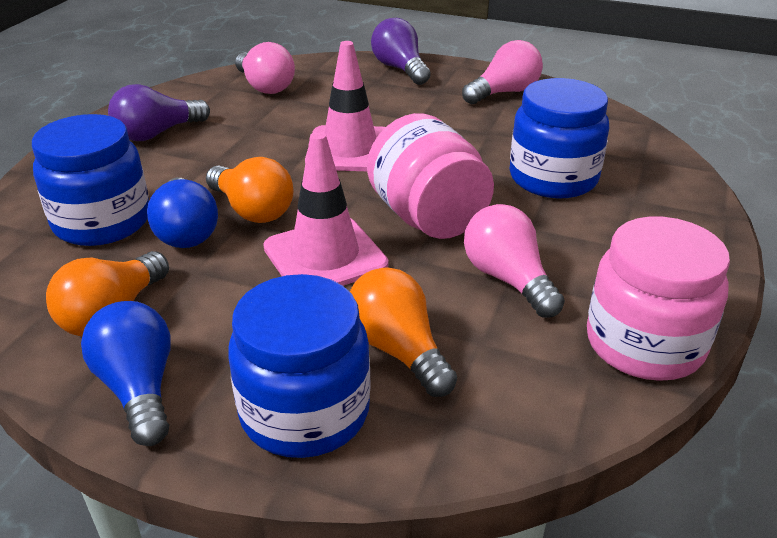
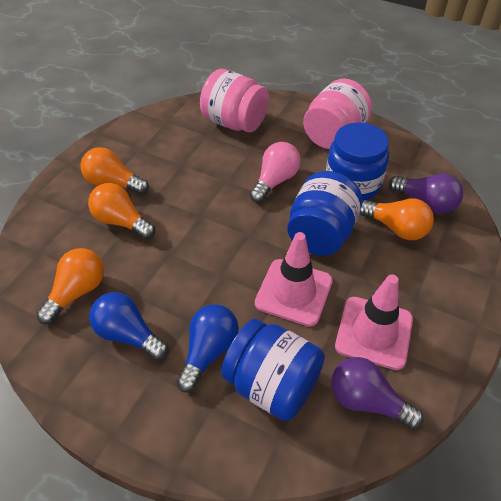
orange light bulb: [46,251,169,337] [206,157,293,223] [350,267,457,397] = 3 -> [36,248,104,325] [80,147,149,195] [88,183,155,239] [359,198,434,240] = 4
pink light bulb: [235,42,295,94] [462,40,543,104] [464,204,565,318] = 3 -> [250,142,301,203] = 1

